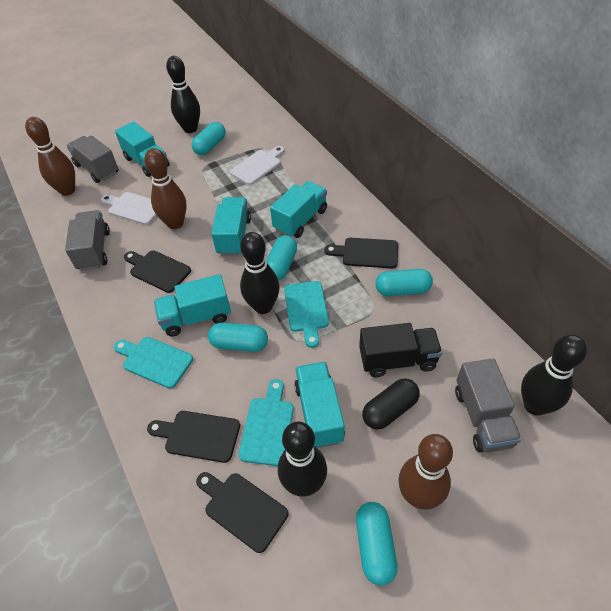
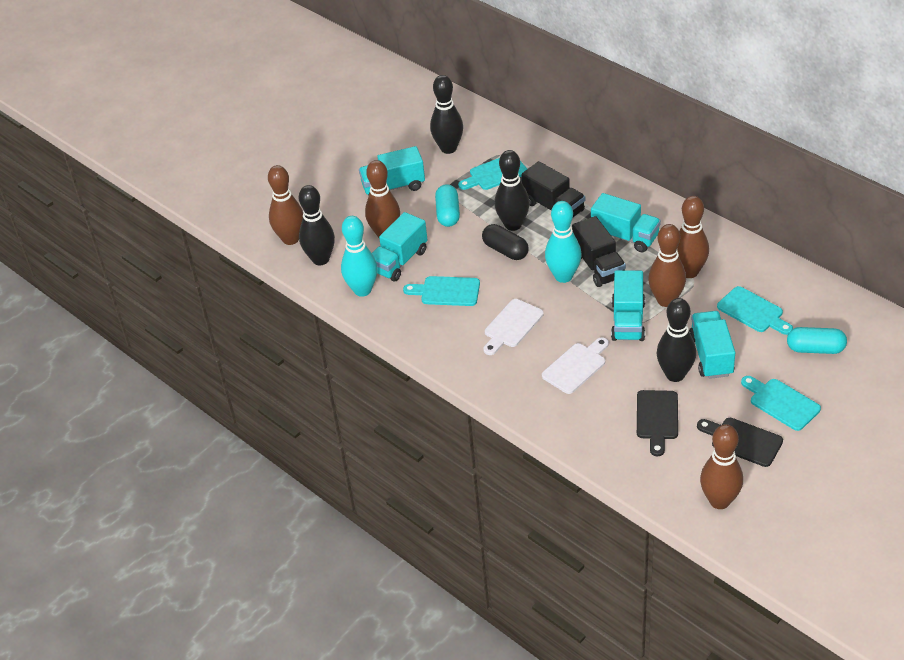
black cutting board: [124,250,191,293] [147,411,240,463] [196,472,288,553] [324,238,398,269] = 4 -> [637,390,678,456] [697,418,783,467] = 2
black truck: [359,323,442,377] = 1 -> [522,161,585,217] [572,216,626,287] = 2
brown bowling pin: [25,117,75,196] [144,148,186,229] [398,434,453,510] = 3 -> [268,165,303,245] [365,160,400,238] [648,224,686,307] [677,196,709,278] [700,424,743,509] = 5
grey truck: [65,210,110,271] [67,135,119,183] [455,358,522,453] = 3 -> none = 0
turquoise bowling pin: none = 0 -> [341,216,378,297] [545,201,582,283] = 2
turquoise capsule: [191,122,226,155] [208,323,268,352] [266,235,297,281] [356,502,398,586] [376,269,433,296] = 5 -> [435,184,460,227] [787,327,847,354] = 2
turquoise cutting board: [114,337,193,388] [239,379,294,466] [284,281,329,348] = 3 -> [403,276,480,306] [458,158,527,190] [717,286,793,335] [741,376,821,431] = 4

